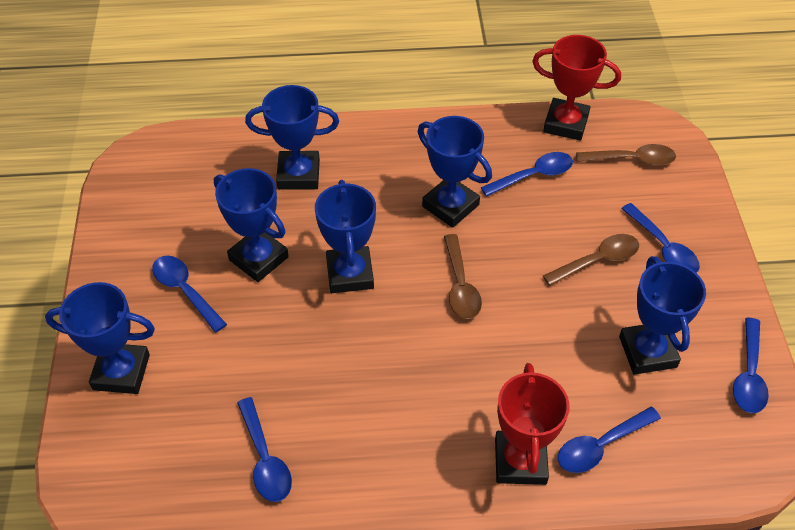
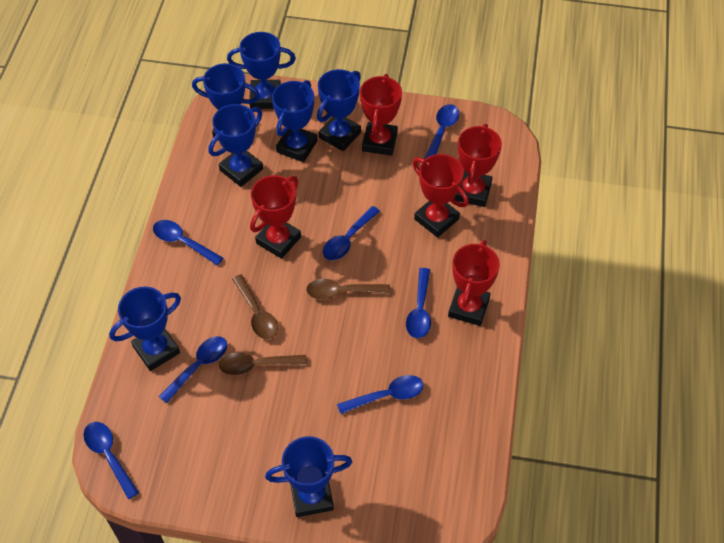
blue spoon: [152,256,227,332] [237,397,292,502] [481,152,573,197] [558,407,661,473] [621,203,700,273] [733,318,769,413] = 6 -> [84,422,139,499] [153,220,223,265] [159,336,227,403] [323,206,380,260] [337,375,424,414] [406,268,431,338] [424,104,459,159] = 7
blue trophy: [45,282,155,394] [214,168,289,282] [245,85,339,190] [315,180,376,293] [418,116,492,228] [619,256,706,375] = 6 -> [109,287,181,371] [192,63,260,138] [208,104,263,187] [227,32,296,109] [265,436,352,517] [272,80,317,162] [317,69,361,151] = 7
red trophy: [495,363,570,485] [532,35,621,141] = 2 -> [250,175,301,259] [360,74,402,156] [413,154,469,237] [448,240,500,326] [454,124,502,207] = 5

